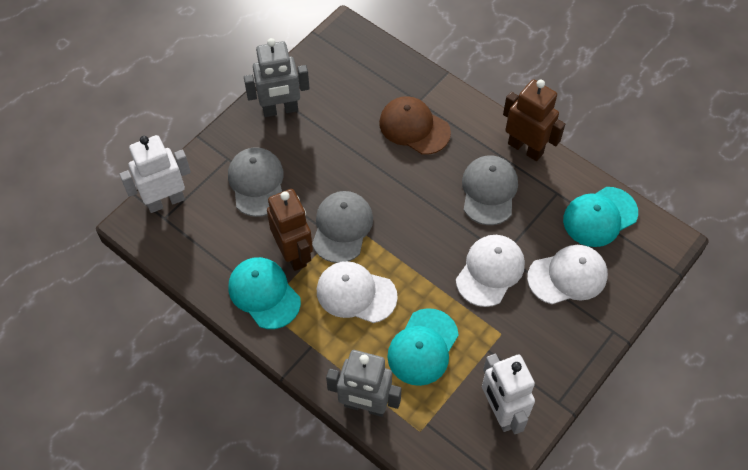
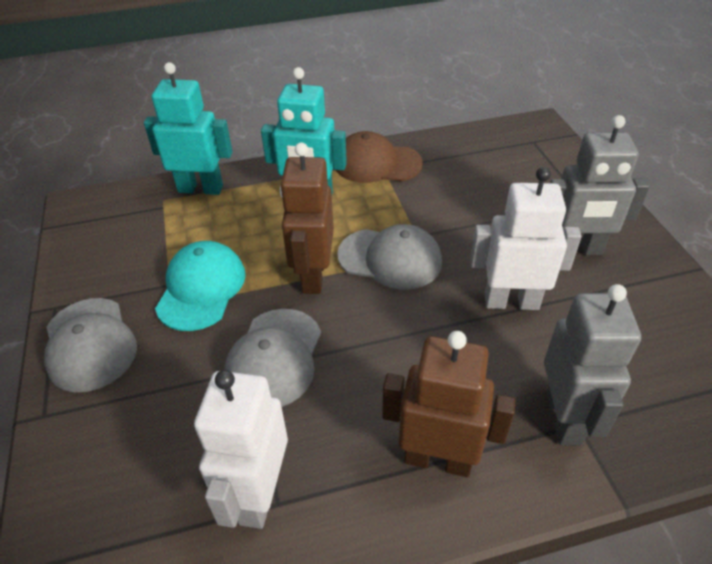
turquoise cap: [228,257,301,329] [387,308,459,386] [563,187,638,247] = 3 -> [155,241,246,331] = 1
turquoise robot: none = 0 -> [144,62,233,195] [261,67,347,194] = 2
white cap: [317,261,398,323] [456,235,525,307] [527,245,608,304] = 3 -> none = 0

